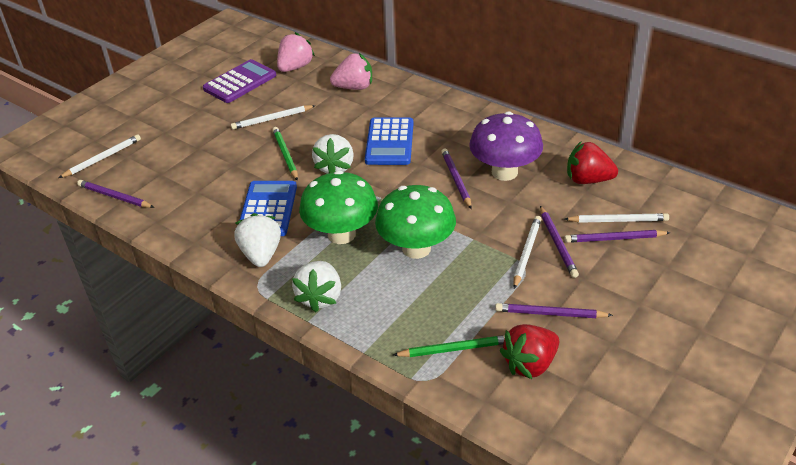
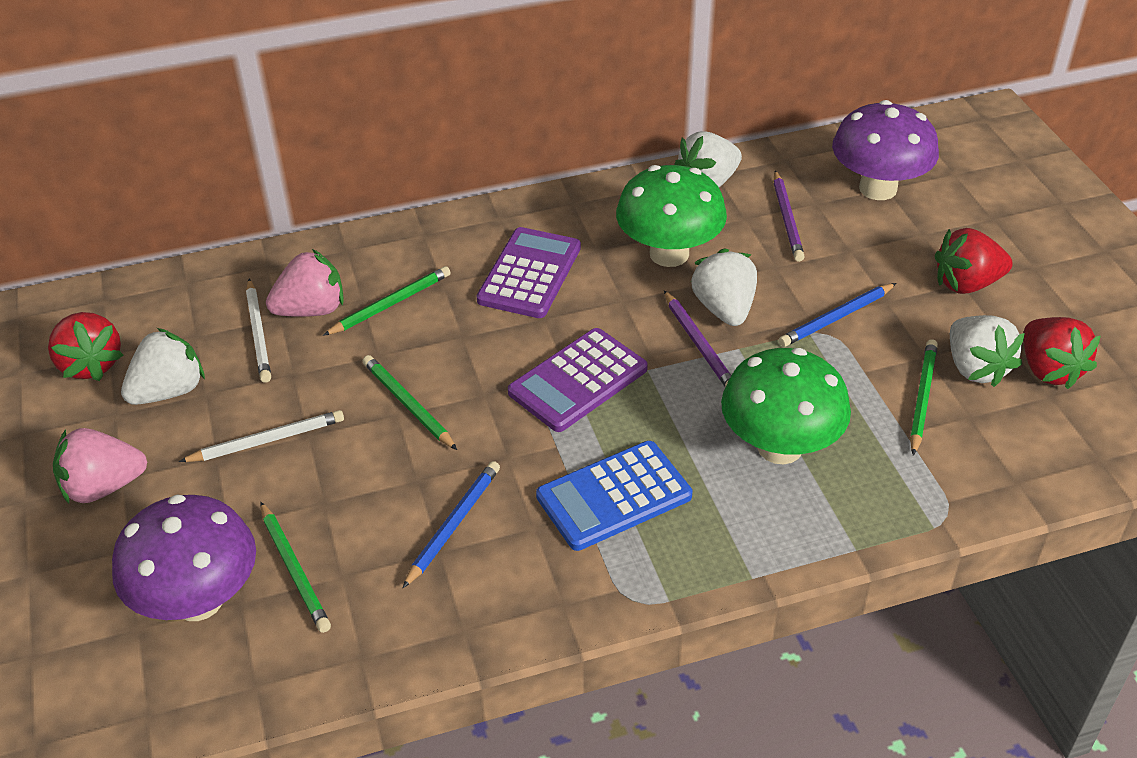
blue calculator: [240,181,297,236] [365,118,413,165] = 2 -> [536,441,692,551] = 1
blue pencil: none = 0 -> [403,461,500,588] [779,283,897,347] = 2
green pencil: [273,127,298,181] [393,335,505,357] = 2 -> [260,502,331,633] [323,266,451,336] [363,355,457,450] [910,339,938,456] = 4
purple calculator: [203,59,276,103] = 1 -> [477,227,581,318] [508,328,648,432] = 2
purple mushroom: [469,111,543,181] = 1 -> [112,495,256,621] [832,100,939,200] = 2
purple pencil: [77,180,155,208] [441,148,472,209] [495,303,613,318] [540,206,579,278] [564,230,671,243] = 5 -> [664,290,731,387] [774,170,805,262] = 2
red strawberry: [500,324,559,379] [567,141,618,184] = 2 -> [48,312,123,381] [935,228,1013,294] [1024,317,1101,389] = 3
white pencil: [59,134,141,178] [231,105,316,130] [513,216,542,289] [564,213,669,223] = 4 -> [179,410,344,462] [246,279,271,383] = 2
white strawberry: [234,213,281,267] [292,261,341,312] [312,134,354,174] = 3 -> [121,328,205,405] [674,132,742,187] [691,248,757,326] [950,315,1025,387] = 4

